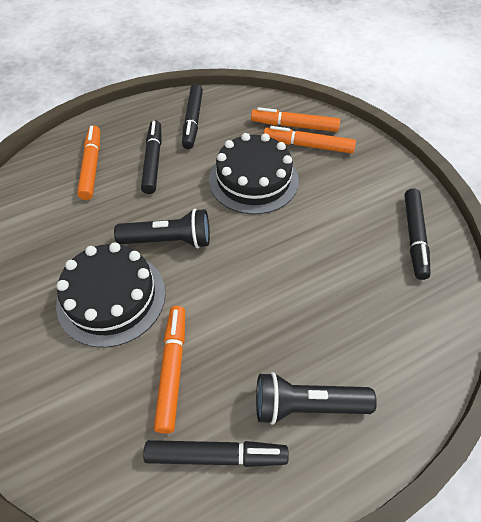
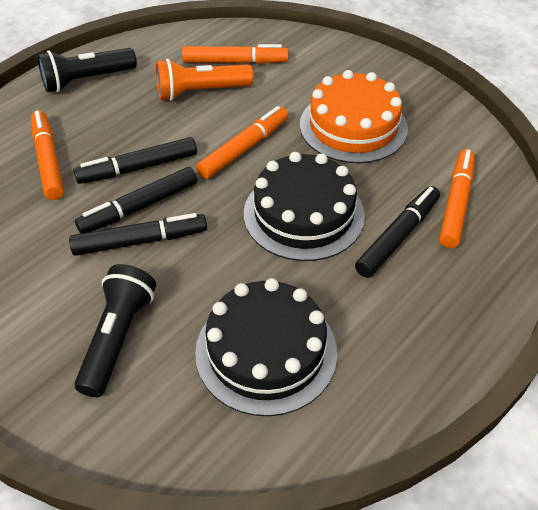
orange cake: none = 0 -> [300,70,408,163] = 1
orange flashlight: none = 0 -> [156,59,254,101] = 1

